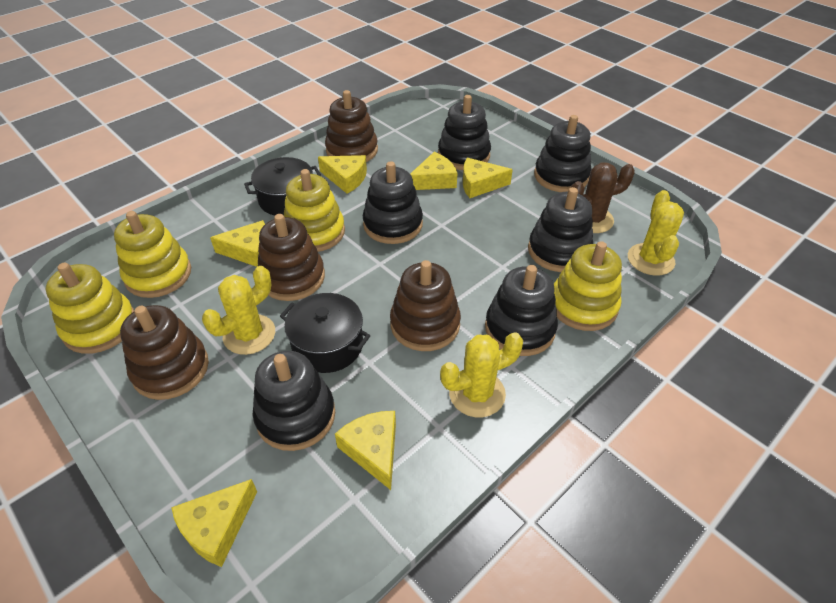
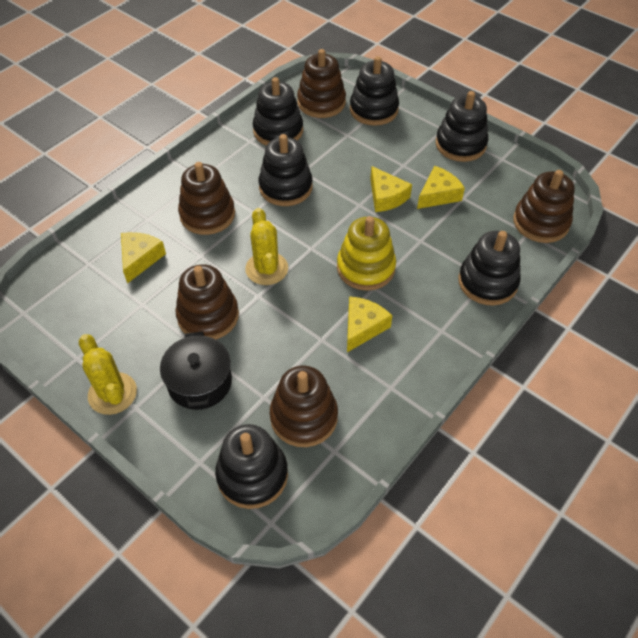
black pot: [244,157,321,215] [280,293,370,373] = 2 -> [160,331,232,410] = 1
brown cactus: [571,163,635,233] = 1 -> none = 0
brown stacking toy: [120,305,209,400] [258,214,325,301] [325,90,378,162] [390,260,461,351] = 4 -> [175,264,239,340] [178,162,235,235] [270,366,338,447] [297,49,346,118] [513,170,575,243] = 5
yellow cactus: [202,266,275,355] [440,332,523,417] [628,190,684,276] = 3 -> [79,334,137,415] [245,208,288,285] = 2
yellow cheese: [171,479,257,567] [210,220,265,267] [318,155,367,194] [335,411,396,490] [410,152,457,190] [463,158,513,198] = 6 -> [121,232,166,284] [347,296,392,352] [370,166,412,212] [417,166,465,209] = 4
yellow stacking toy: [46,263,134,354] [114,211,191,298] [284,169,345,252] [554,241,622,331] = 4 -> [337,216,396,291] = 1

